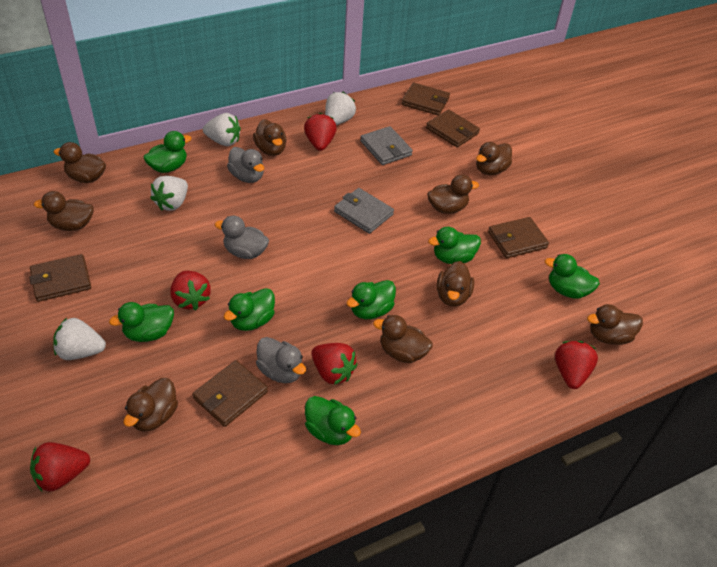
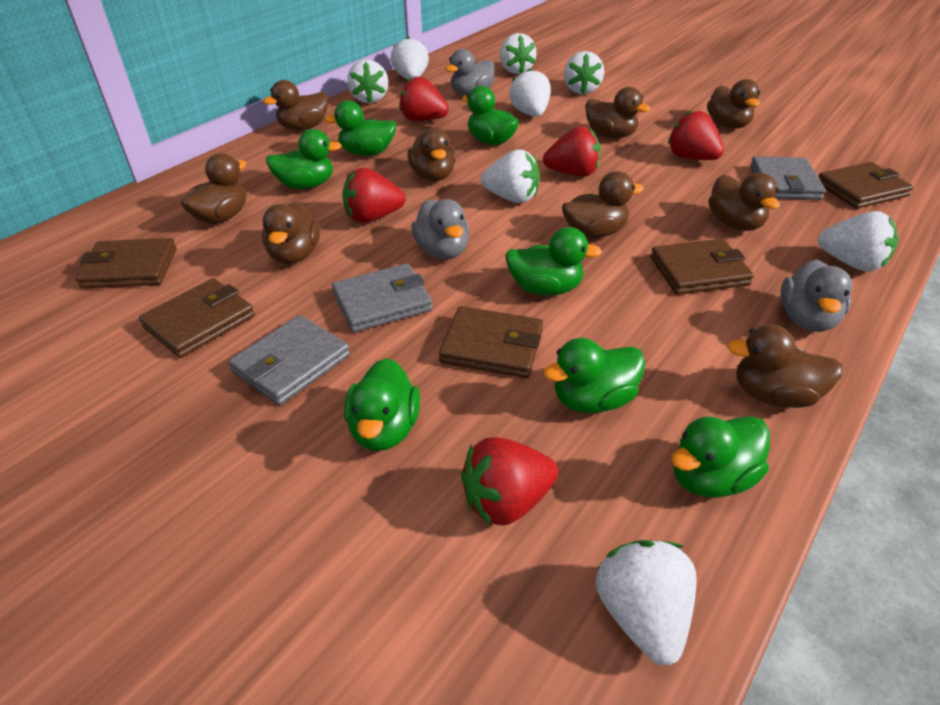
grey wallet: [334,188,394,234] [360,126,413,165] = 2 -> [228,315,350,405] [332,264,433,332] [750,156,826,200] = 3
white strawberry: [53,318,106,360] [150,176,188,211] [203,113,241,146] [325,92,356,125] = 4 -> [347,59,388,103] [391,37,429,80] [481,150,540,203] [500,33,537,74] [509,69,551,117] [564,51,604,94] [596,540,697,666] [818,211,898,272] = 8

